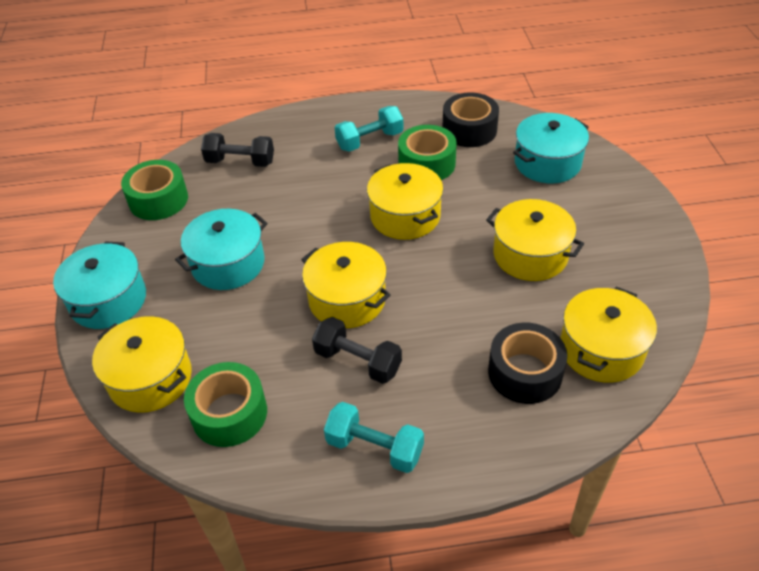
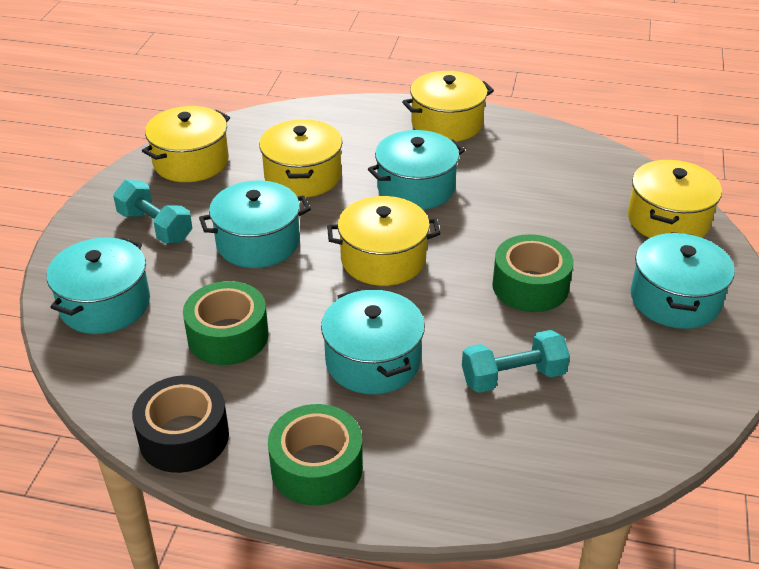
black dumbbell: [201,133,274,167] [312,317,402,384] = 2 -> none = 0
black tape: [443,93,499,147] [488,323,568,404] = 2 -> [132,375,229,473] = 1
turquoise pot: [53,241,146,329] [175,209,268,290] [513,113,589,183] = 3 -> [47,237,150,334] [199,180,311,268] [321,289,425,394] [368,130,465,210] [631,232,735,329] = 5

